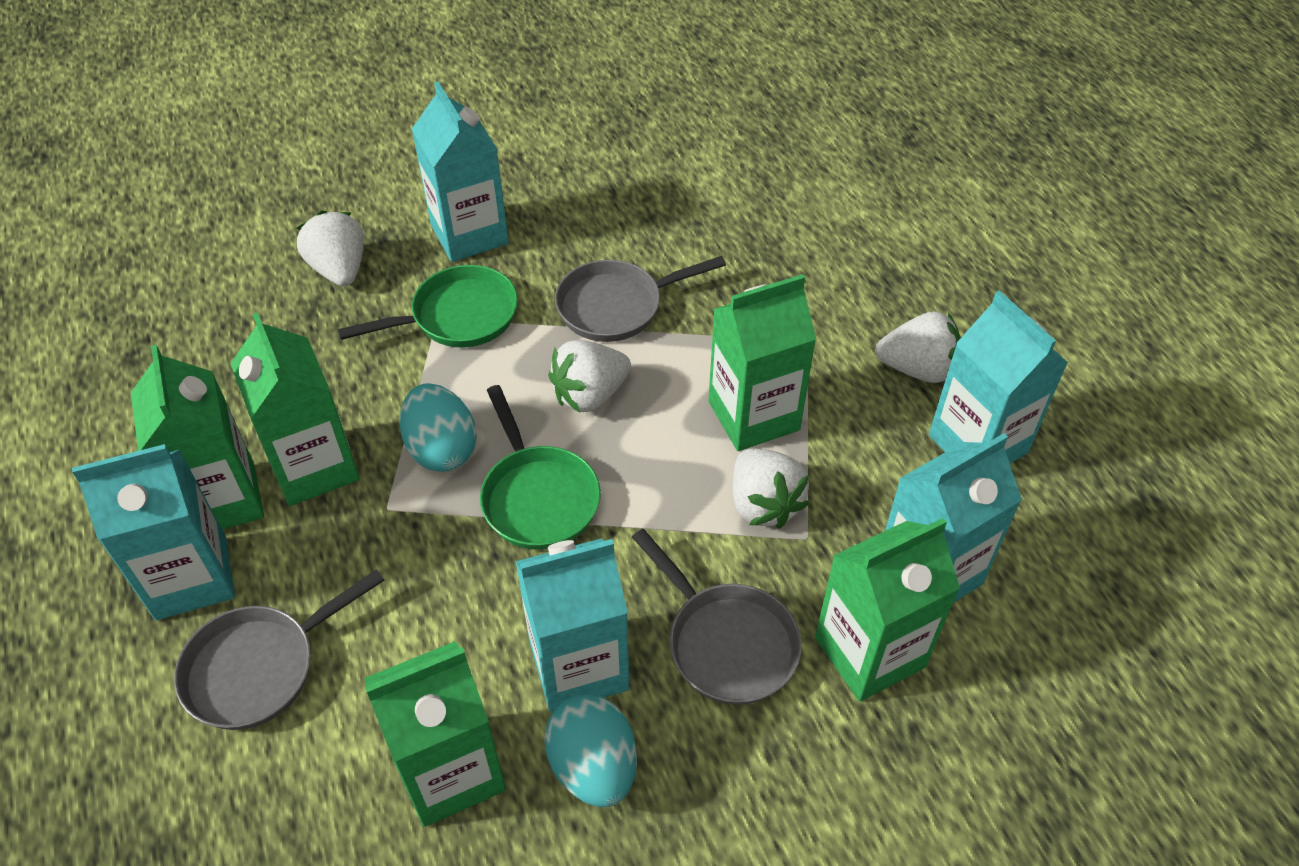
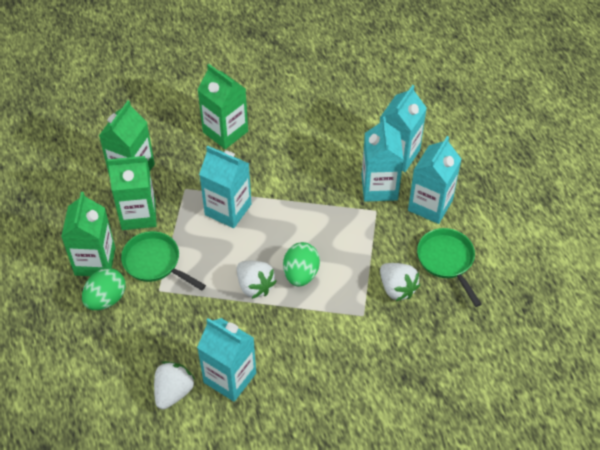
green carton: [131,345,264,530] [231,313,360,506] [364,641,506,827] [708,274,816,451] [815,518,960,701] = 5 -> [61,192,115,276] [99,101,155,177] [107,156,157,230] [198,64,248,149] = 4
green egg: none = 0 -> [82,268,126,310] [283,242,320,287] = 2
grey pan: [174,569,384,730] [555,256,726,342] [632,529,802,705] = 3 -> none = 0
turquoise egg: [399,383,477,472] [544,694,637,807] = 2 -> none = 0
white strawberry: [297,211,364,286] [548,340,631,412] [733,448,809,529] [875,311,961,383] = 4 -> [154,361,195,409] [237,261,277,299] [380,263,420,301] = 3

